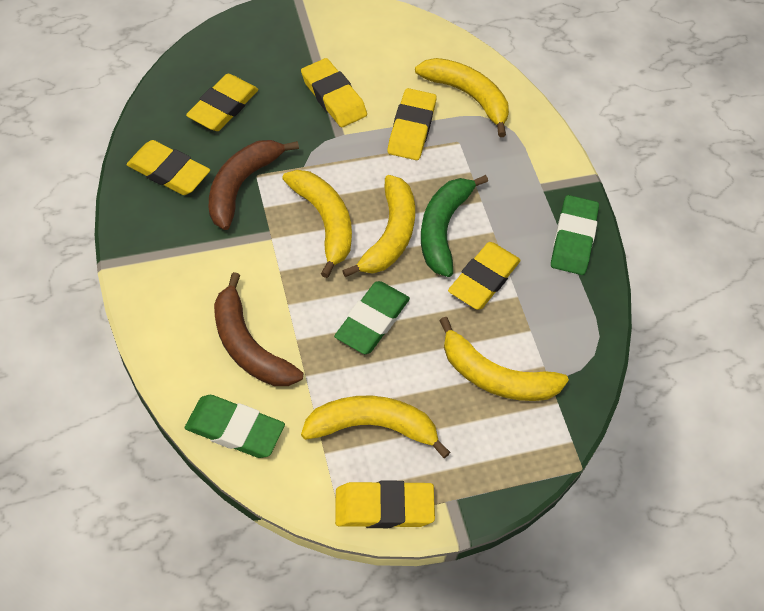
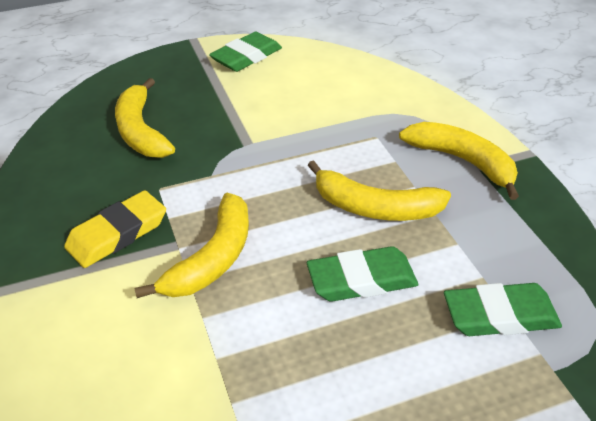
brown banana: [209,140,299,230] [214,272,303,386] = 2 -> none = 0
green banana: [421,175,488,277] = 1 -> none = 0
yellow banana: [282,170,352,278] [301,396,451,458] [342,175,415,277] [415,58,509,137] [439,317,569,401] = 5 -> [115,78,175,158] [134,193,249,298] [308,160,451,221] [399,122,519,200] = 4
yellow eraser: [126,140,210,195] [186,74,259,131] [301,58,367,127] [335,480,435,528] [387,88,437,160] [448,242,521,310] = 6 -> [64,190,166,268] = 1

